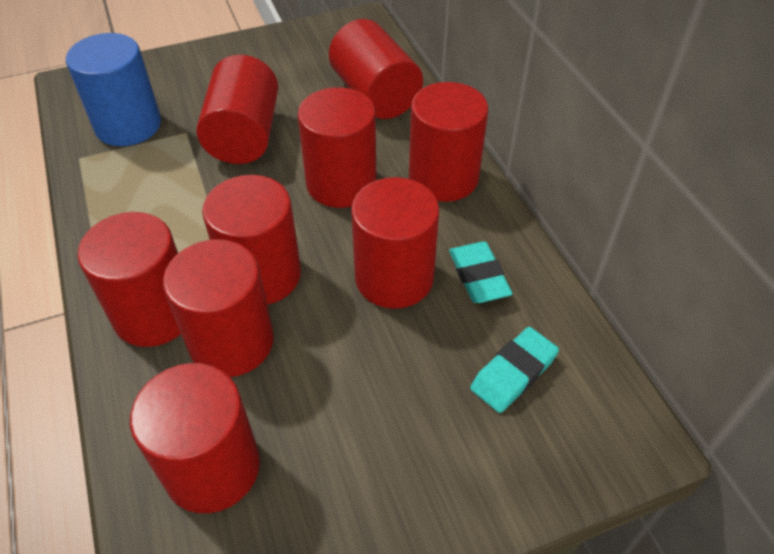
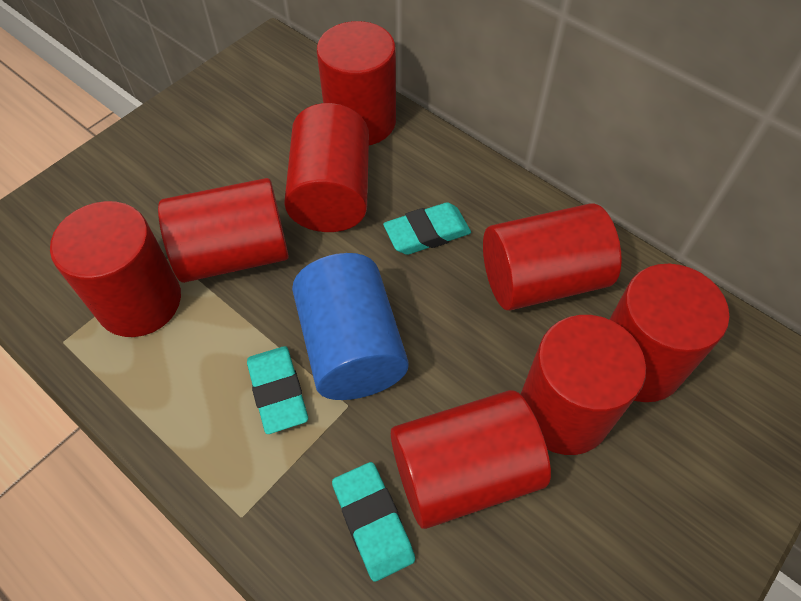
red cylinder: [77,212,181,347] [130,363,260,513] [163,239,274,377] [197,55,278,164] [202,175,301,305] [298,87,377,208] [329,19,423,119] [351,177,440,309] [409,82,488,202] = 9 -> [50,201,181,337] [158,178,289,283] [284,103,369,232] [317,21,396,145] [391,390,551,529] [483,203,622,311] [520,315,646,455] [609,264,729,402] = 8
turquoise eraser: [449,241,513,303] [470,327,559,413] = 2 -> [247,346,308,434] [332,462,415,582] [383,202,471,255] = 3

